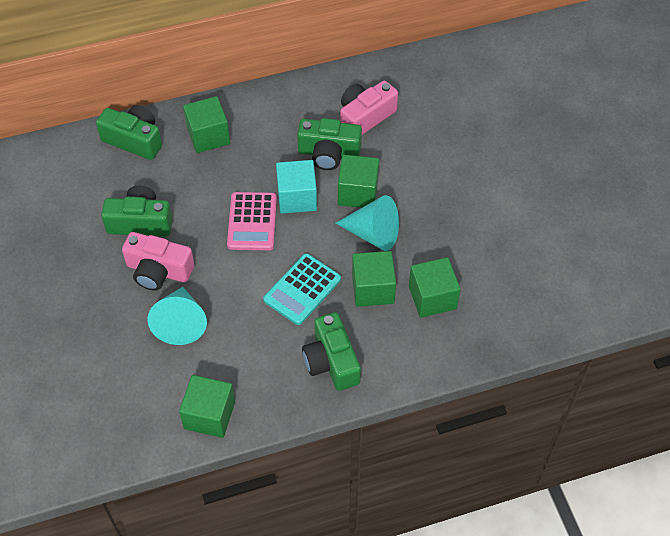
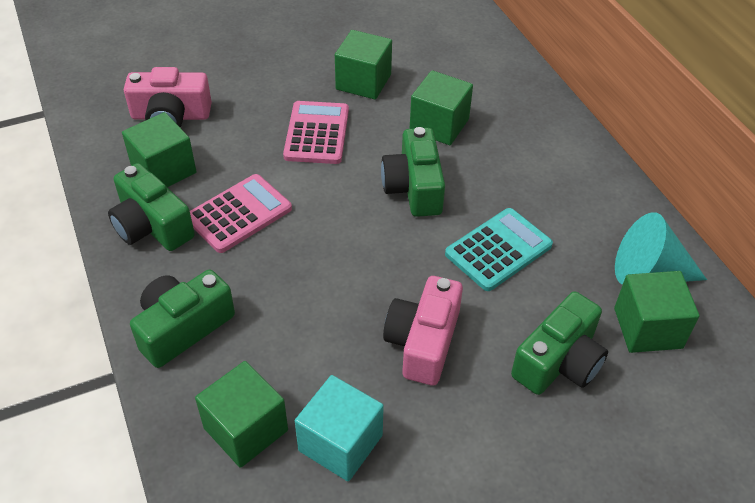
pink calculator: [227,192,277,250] = 1 -> [190,174,292,253] [283,101,349,164] = 2
turquoise cone: [147,287,207,345] [335,195,399,251] = 2 -> [615,212,707,285] = 1

